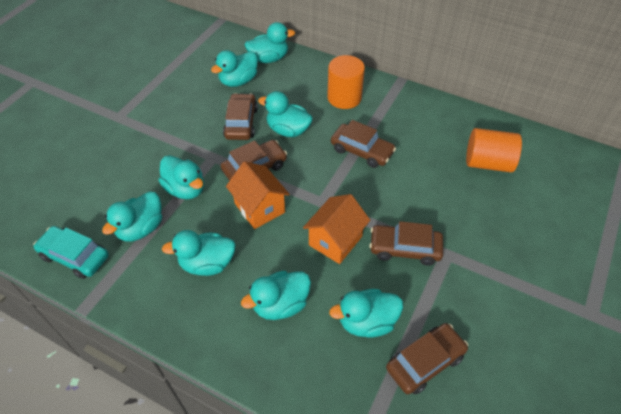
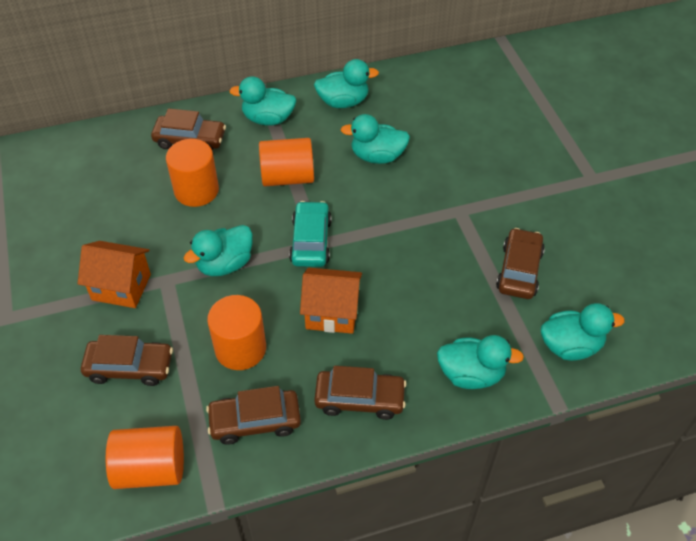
orange cylinder: [327,55,365,109] [466,128,522,172] = 2 -> [106,426,184,489] [166,139,219,207] [207,295,266,370] [259,138,314,186] = 4
turquoise duck: [102,191,162,242] [159,155,204,199] [162,230,236,276] [211,50,258,87] [241,271,311,320] [245,22,295,63] [258,91,313,137] [329,289,403,337] = 8 -> [184,225,253,276] [229,76,296,126] [314,59,379,108] [341,114,410,164] [437,335,524,389] [541,303,625,361] = 6

